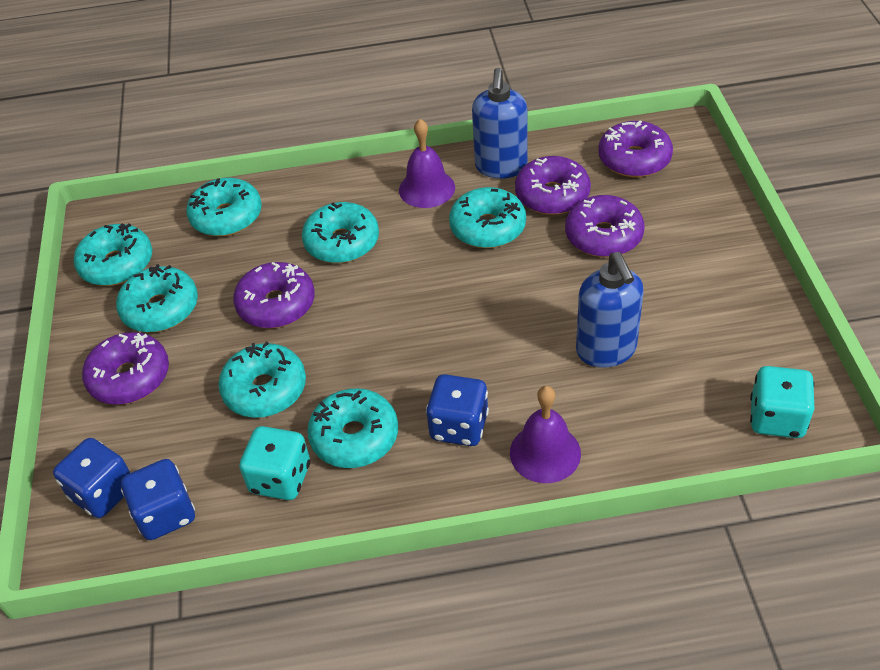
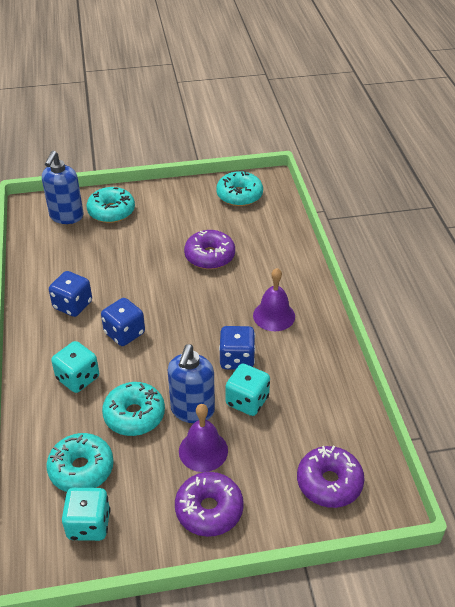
purple donut: [82,332,169,405] [233,262,315,328] [515,156,591,215] [565,195,645,257] [598,120,673,177] = 5 -> [175,472,244,537] [184,230,235,269] [297,445,365,508] = 3
turquoise dice: [239,426,310,500] [750,366,814,438] = 2 -> [51,341,99,393] [62,488,111,541] [226,364,270,416] = 3
turquoise donut: [74,223,152,286] [116,264,198,332] [186,178,262,236] [218,341,306,418] [302,202,379,263] [307,388,398,468] [449,187,526,248] = 7 -> [46,433,114,492] [86,187,135,223] [102,382,165,436] [216,171,263,206] = 4

